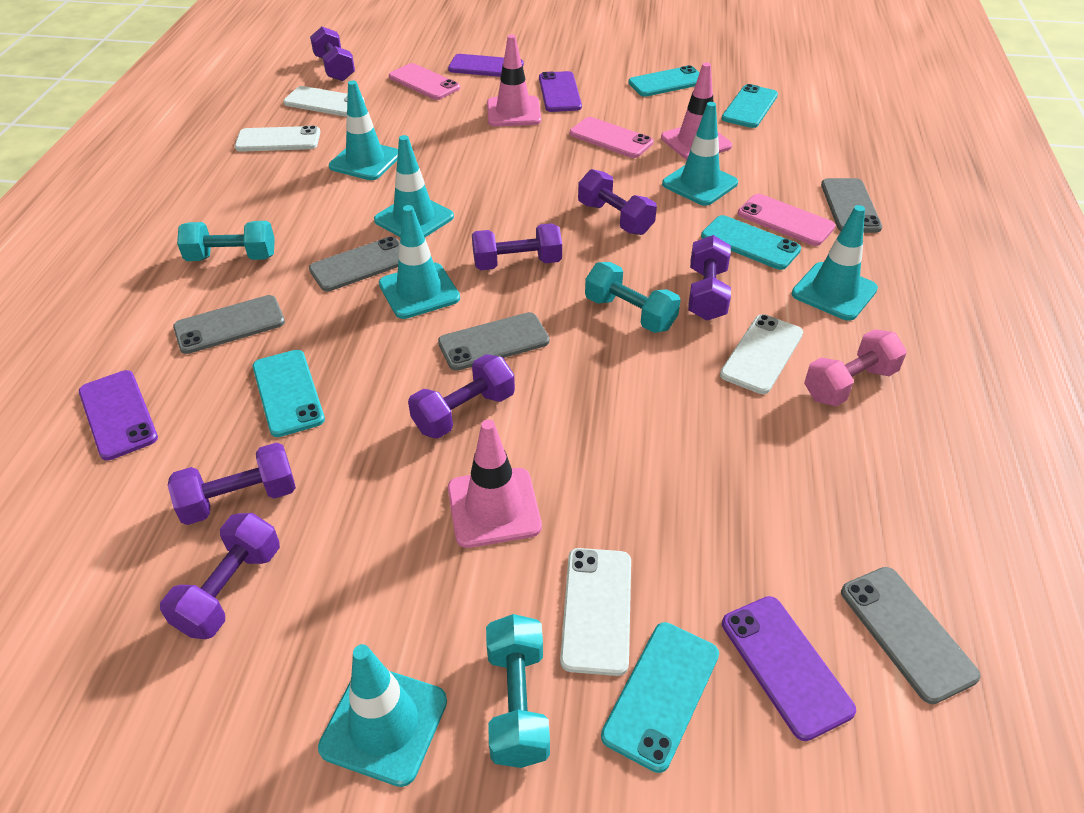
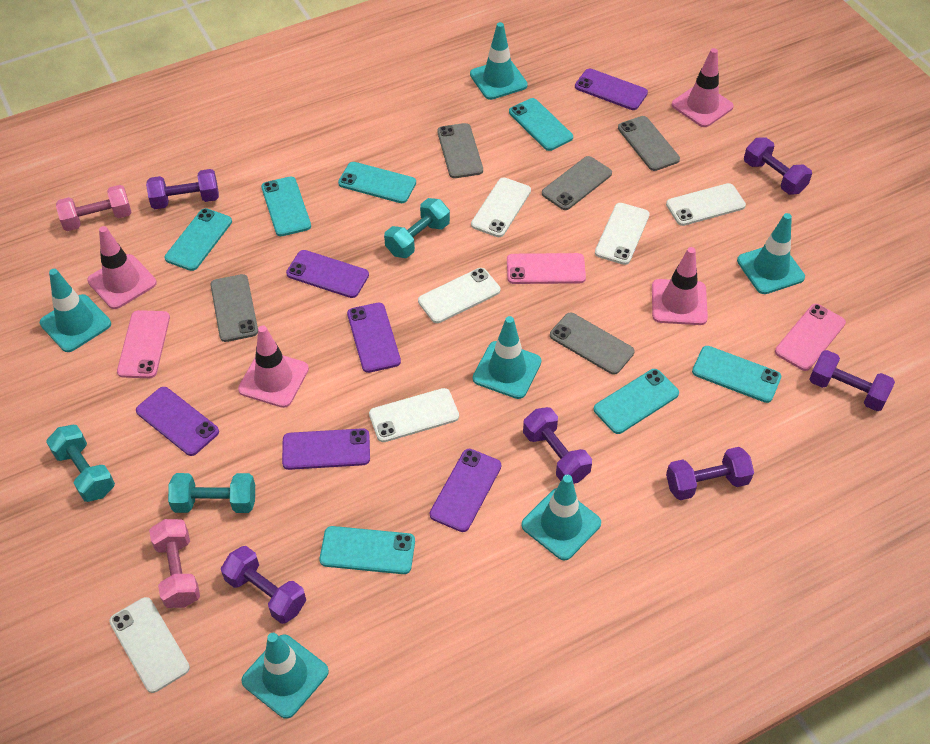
pink dumbbell: [804,329,907,406] = 1 -> [56,185,132,231] [149,519,200,608] = 2
pink traffic cone: [448,419,542,548] [487,34,541,126] [661,63,732,160] = 3 -> [87,226,157,309] [238,325,309,408] [652,247,708,325] [672,48,734,127] = 4
purple dumbbell: [160,513,280,639] [168,443,296,525] [310,27,355,81] [408,354,515,439] [472,223,562,270] [578,169,657,235] [688,235,731,321] = 7 -> [146,169,219,209] [221,546,306,624] [523,407,592,484] [666,447,754,500] [744,137,812,195] [809,350,895,411] = 6
purple phone: [79,370,158,461] [448,54,524,77] [539,71,582,112] [722,596,856,741] = 4 -> [136,387,219,456] [282,428,370,470] [286,250,369,298] [347,302,401,373] [430,449,501,532] [575,68,648,110] = 6
turquoise phone: [253,350,325,437] [601,622,719,773] [628,65,700,97] [701,215,801,270] [722,84,778,128] = 5 -> [165,208,232,271] [261,177,311,236] [319,526,415,574] [338,162,416,203] [509,98,573,151] [594,369,679,434] [692,346,781,403] = 7
white phone: [235,125,320,152] [283,86,365,117] [560,548,631,676] [720,314,803,394] = 4 -> [109,597,190,693] [369,388,459,442] [418,268,500,323] [471,178,531,237] [595,203,650,265] [666,183,746,226] = 6

